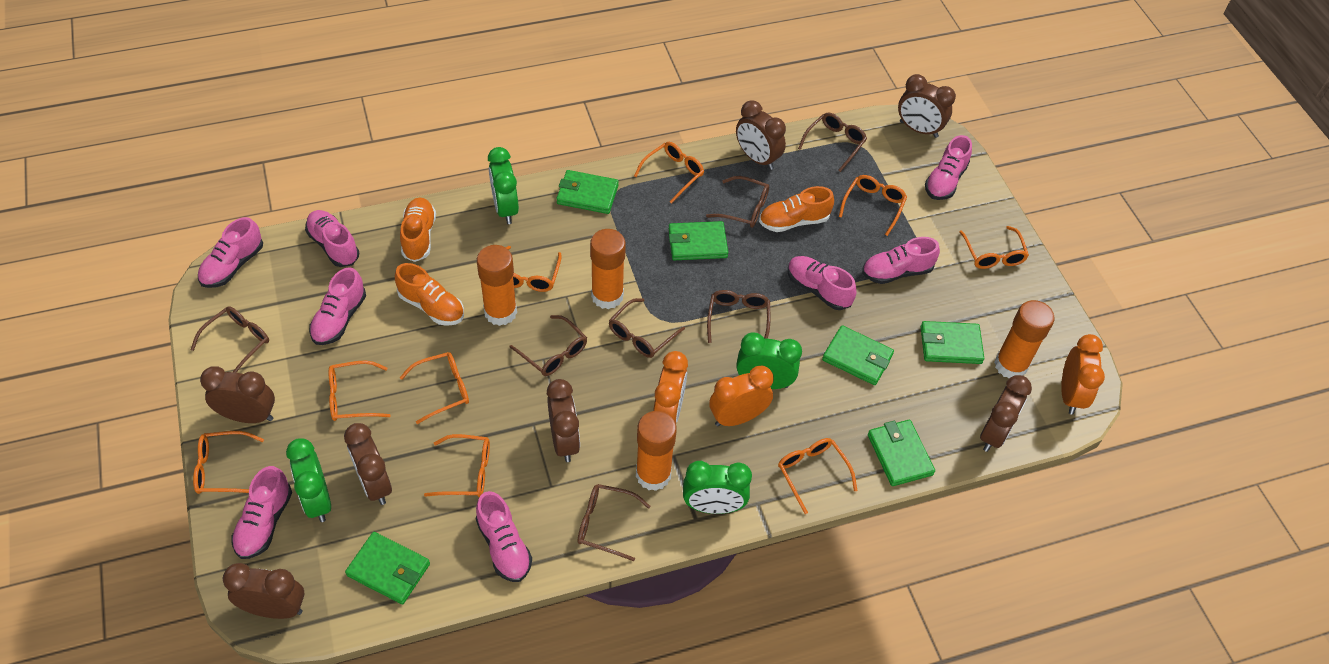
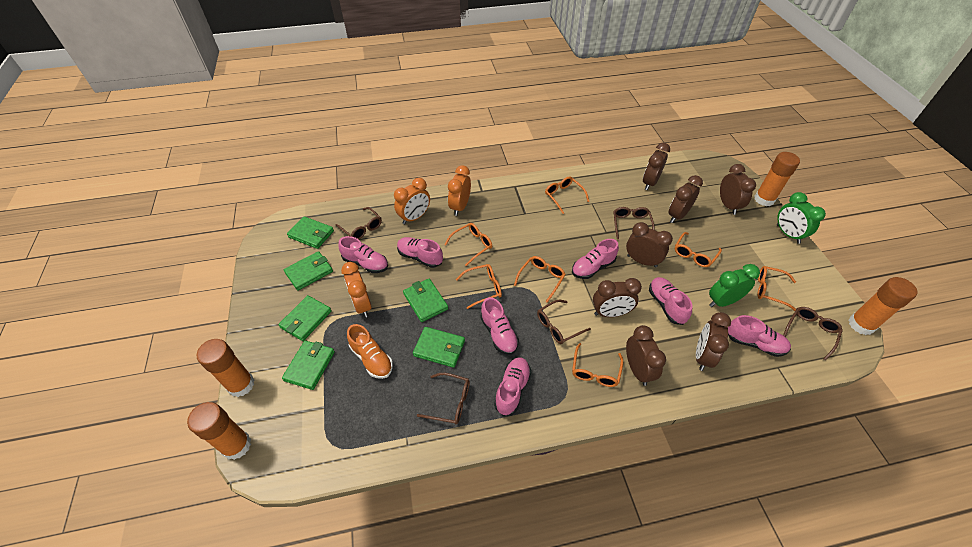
brown glasses: [190,307,269,373] [509,315,587,376] [577,484,651,561] [609,298,685,358] [706,176,769,228] [707,290,770,343] [798,113,867,172] = 7 -> [336,207,382,239] [417,373,470,424] [537,299,591,344] [614,207,655,239] [783,307,843,360] = 5
green clock: [286,438,331,522] [488,147,519,224] [683,461,752,514] [736,333,802,389] = 4 -> [709,264,760,307] [777,192,826,244] = 2
orange glasses: [193,431,264,494] [329,361,391,421] [400,352,469,424] [424,434,490,497] [505,246,562,292] [634,142,704,204] [778,438,857,514] [839,175,907,236] [959,226,1029,269] = 9 -> [444,223,492,266] [456,264,502,309] [514,256,566,303] [545,177,589,214] [572,343,623,387] [675,232,722,267] [757,266,796,311] = 7
orange shoe: [395,263,464,326] [400,198,436,262] [759,186,834,232] = 3 -> [347,324,393,379] = 1
pink shoe: [198,217,263,288] [231,466,292,559] [305,210,359,267] [309,267,366,345] [476,491,532,582] [788,256,856,310] [862,237,940,284] [925,135,972,200] = 8 -> [338,236,388,273] [397,237,443,268] [480,297,519,355] [494,357,531,416] [572,239,619,279] [649,277,692,325] [728,315,791,357] = 7

